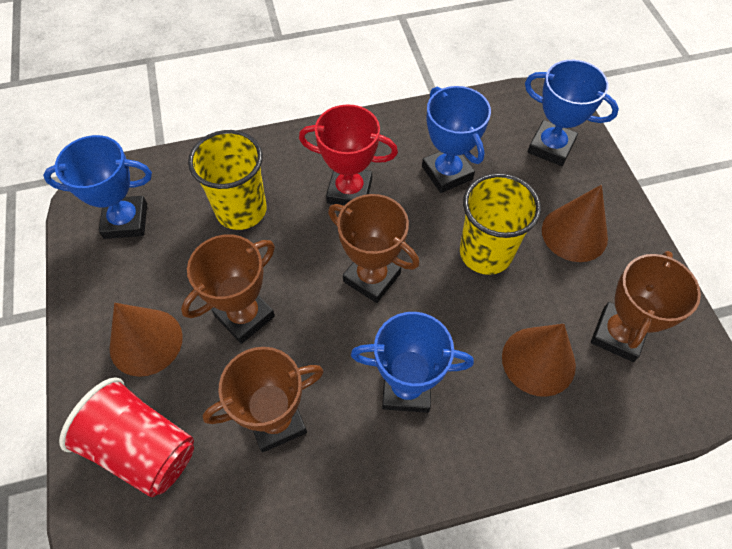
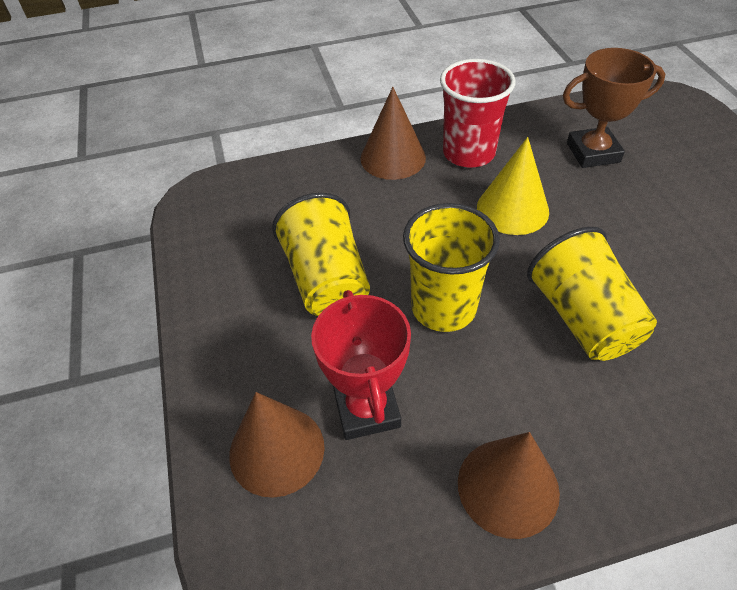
blue trophy: [43,135,152,239] [351,312,474,413] [422,86,491,193] [525,60,619,166] = 4 -> none = 0
brown trophy: [181,234,275,344] [202,347,324,452] [328,194,419,303] [591,251,701,362] = 4 -> [563,48,665,168] = 1
yellow cone: none = 0 -> [477,137,549,235] = 1
yellow cup: [188,130,267,230] [460,173,541,275] = 2 -> [272,193,370,316] [403,203,500,332] [527,227,657,361] = 3

